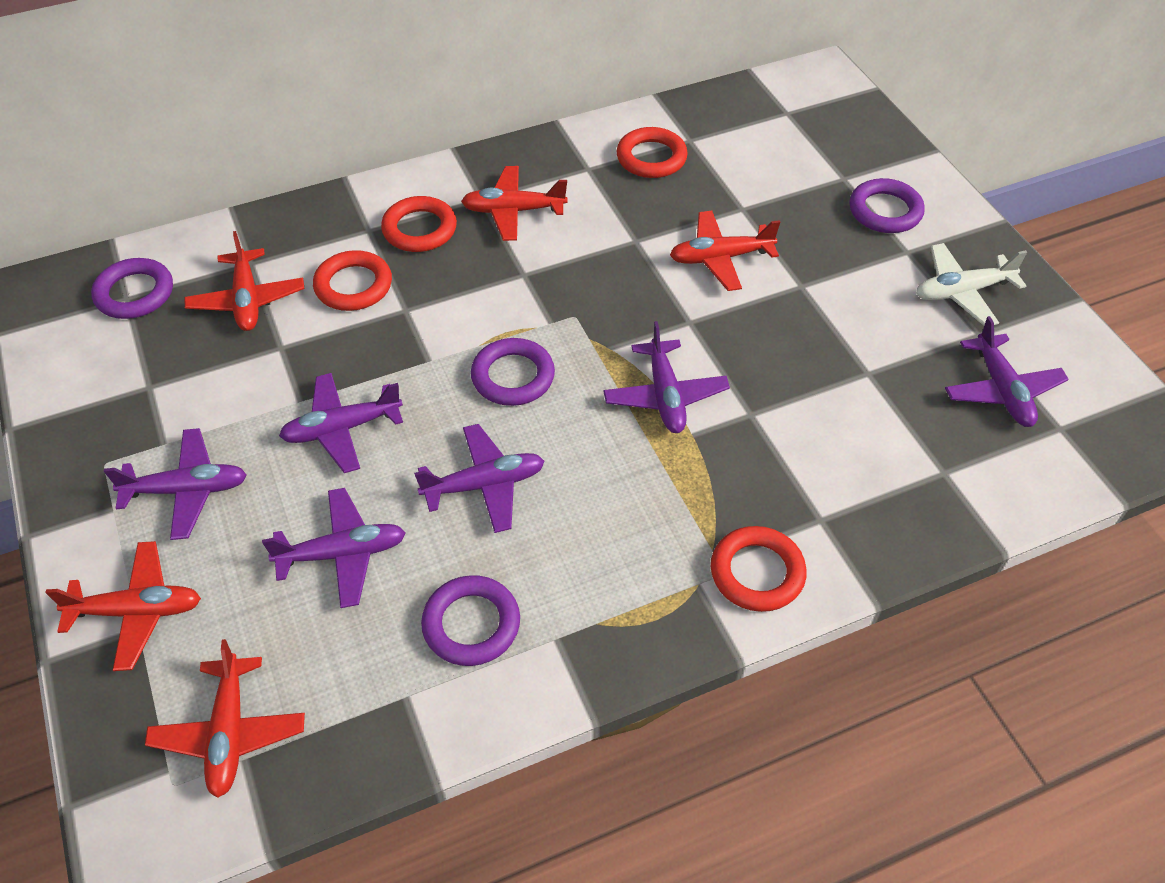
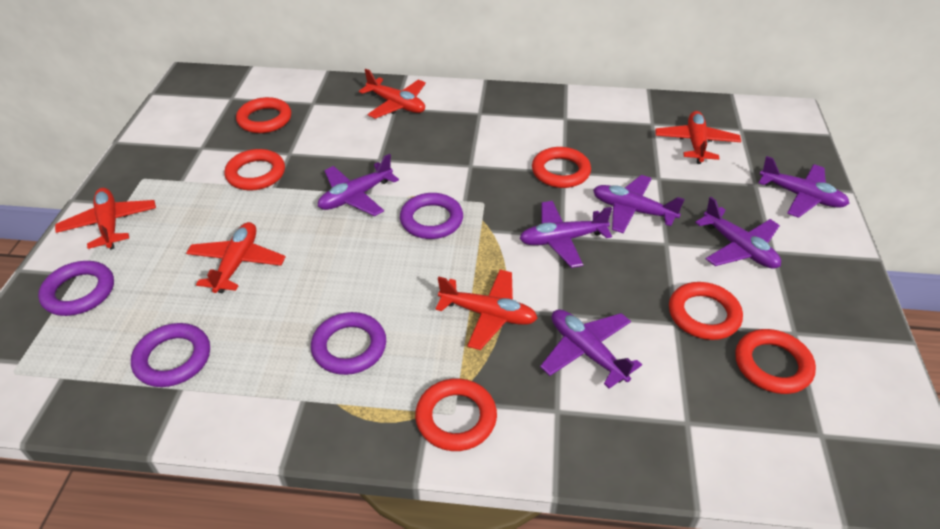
red ring: [313,250,392,311] [381,196,457,252] [617,127,688,178] [711,526,807,612] = 4 -> [225,149,285,190] [236,97,291,133] [415,378,497,451] [532,147,591,188] [669,282,743,340] [735,329,816,394] = 6
white plane: [916,243,1027,326] = 1 -> none = 0

